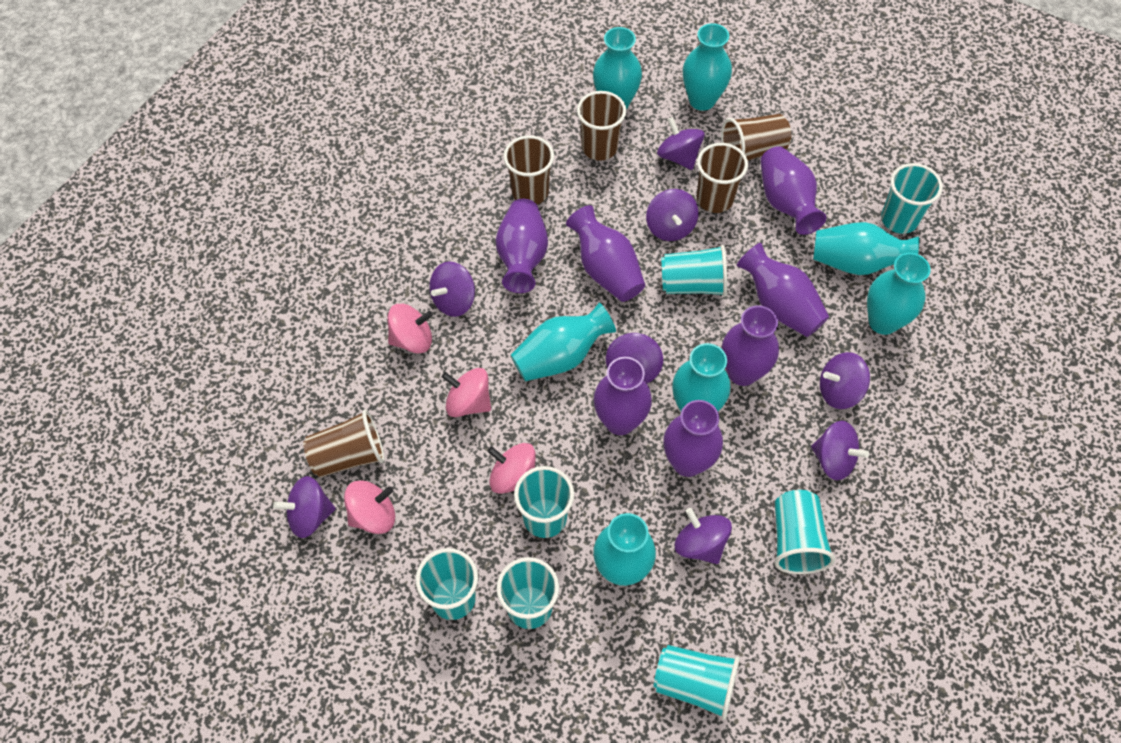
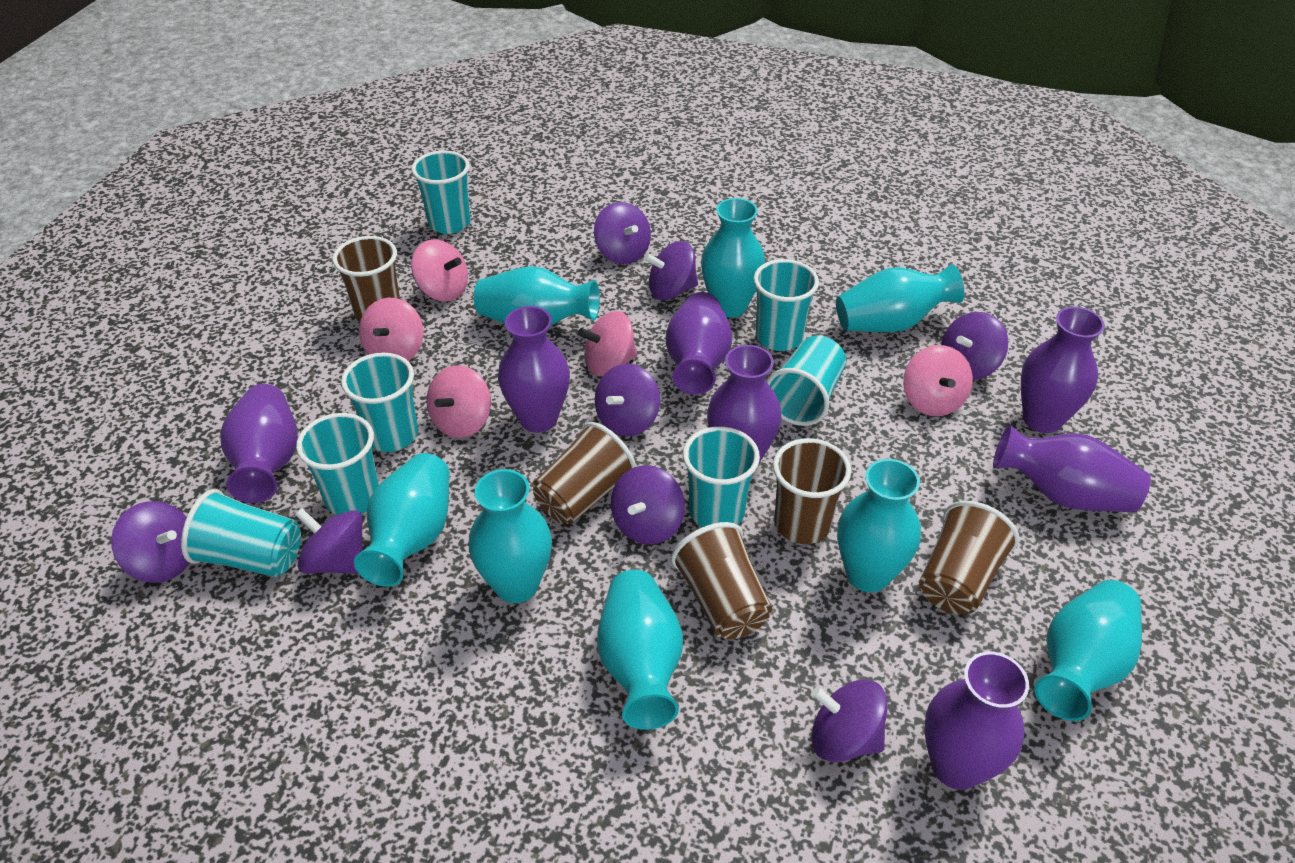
pink spinning top: [344,480,395,534] [387,304,433,354] [442,368,491,417] [487,443,536,494] = 4 -> [359,298,423,361] [411,239,468,302] [426,365,491,438] [578,311,637,376] [903,345,973,416] = 5
turquoise vase: [511,303,616,381] [593,27,642,110] [593,513,656,586] [672,343,730,411] [683,23,732,111] [813,222,919,275] [867,253,930,335] = 7 -> [354,453,450,587] [469,469,552,603] [474,266,600,326] [597,570,683,730] [701,198,765,318] [836,264,964,332] [837,459,921,592] [1034,580,1142,721] = 8

